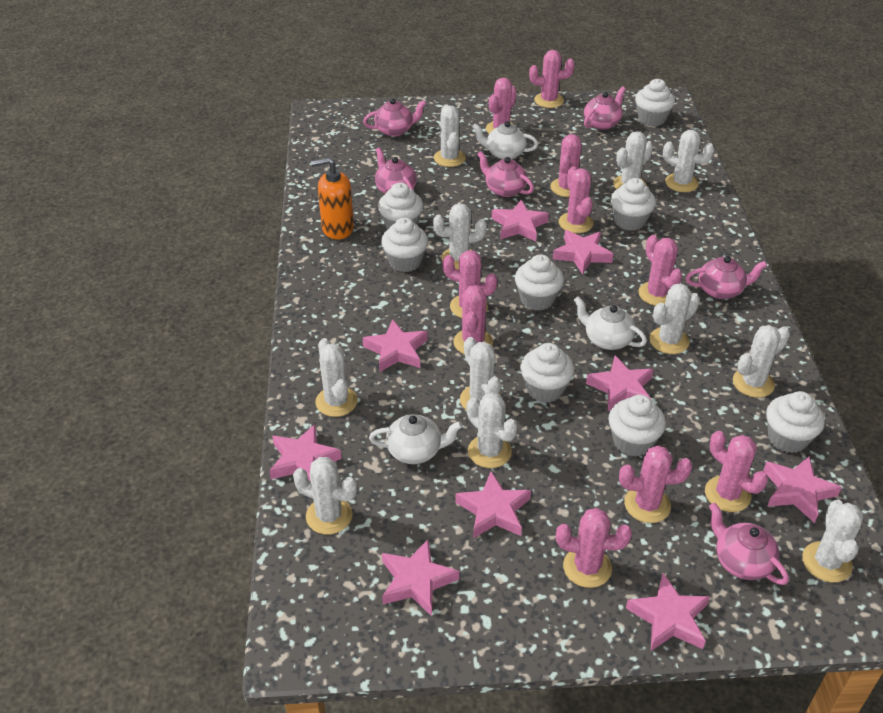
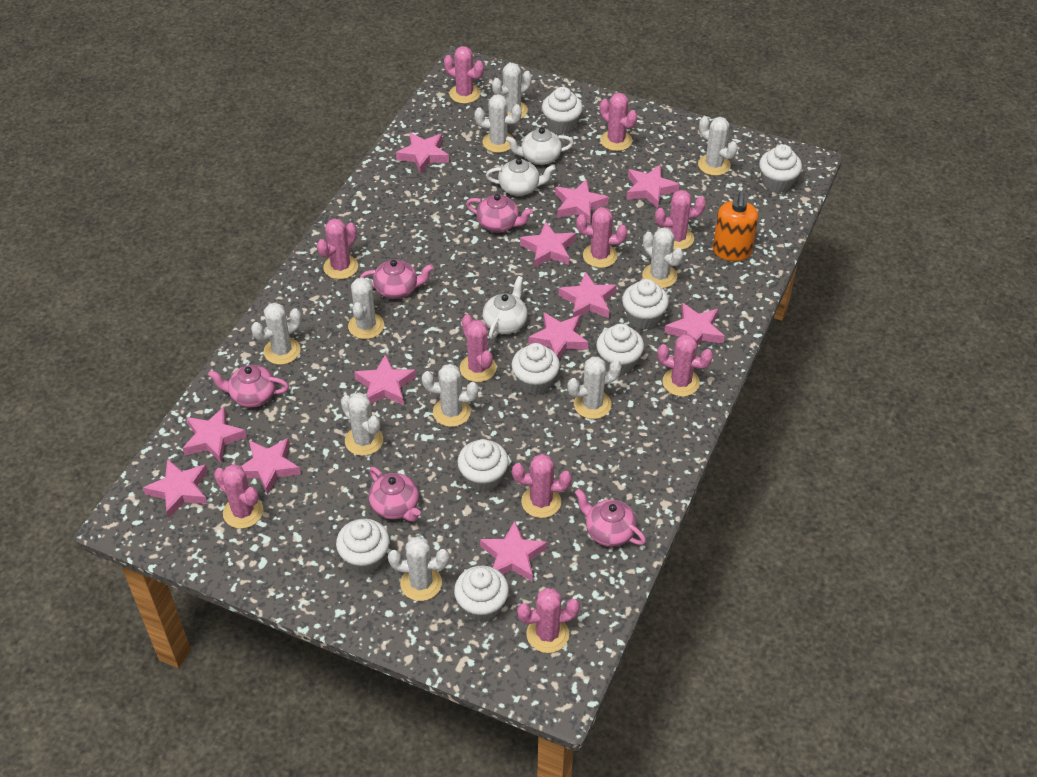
pink star: [269,424,342,482] [363,319,428,372] [382,539,459,616] [455,471,531,538] [492,200,549,242] [553,230,613,275] [586,355,654,411] [626,573,710,651] [763,456,842,523] = 9 -> [143,459,208,518] [183,407,247,463] [241,438,301,495] [354,354,416,405] [396,132,449,174] [480,521,547,582] [520,221,576,268] [529,312,588,359] [555,179,609,224] [559,272,617,318] [626,165,679,209] [665,303,725,346] = 12
pink teapot: [363,98,427,137] [375,147,417,194] [477,151,534,197] [584,86,626,130] [686,256,767,299] [709,503,789,585] = 6 -> [208,365,289,407] [360,259,433,299] [369,467,421,522] [466,194,533,232] [575,489,646,547] = 5
white cactus: [293,457,357,534] [315,338,358,417] [433,203,487,270] [434,104,466,167] [460,337,501,410] [467,393,518,468] [613,131,653,189] [649,283,700,354] [663,130,714,192] [733,325,790,398] [802,500,864,582] = 11 -> [251,302,301,365] [341,392,383,456] [348,277,384,339] [388,536,449,601] [422,364,479,427] [474,94,522,153] [492,63,532,118] [567,356,622,419] [642,227,683,288] [698,116,738,176] = 10

